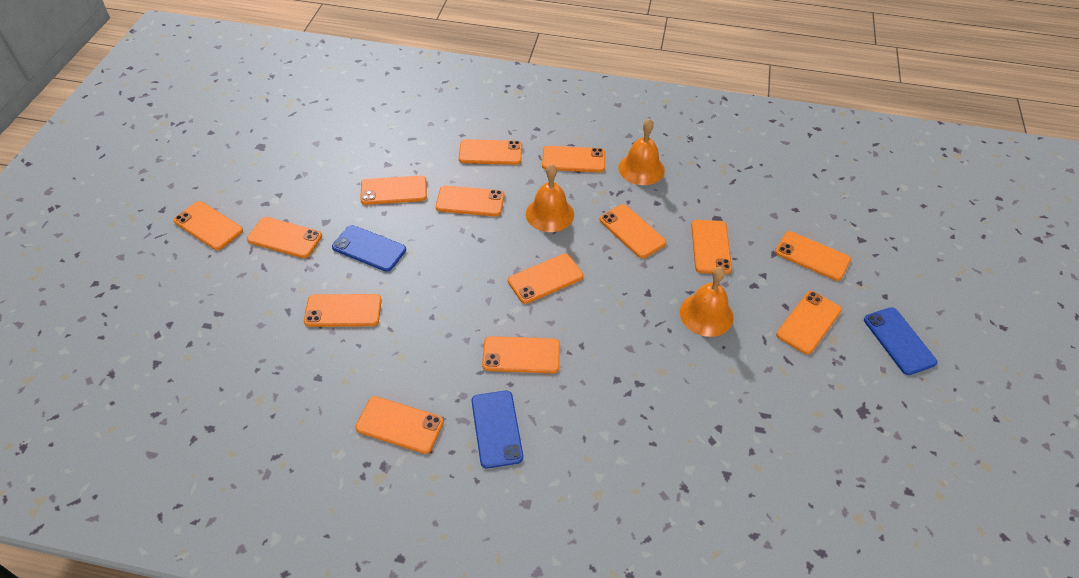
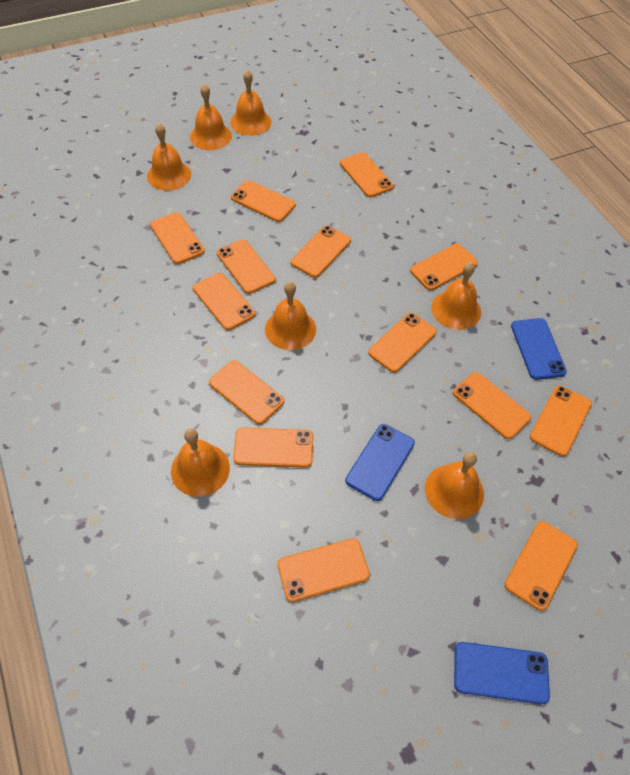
orange bell: [526,164,574,232] [618,118,665,185] [680,267,734,337] = 3 -> [147,123,191,191] [171,429,230,497] [190,84,232,150] [230,69,271,136] [265,282,316,350] [425,452,484,519] [431,262,481,330] = 7

